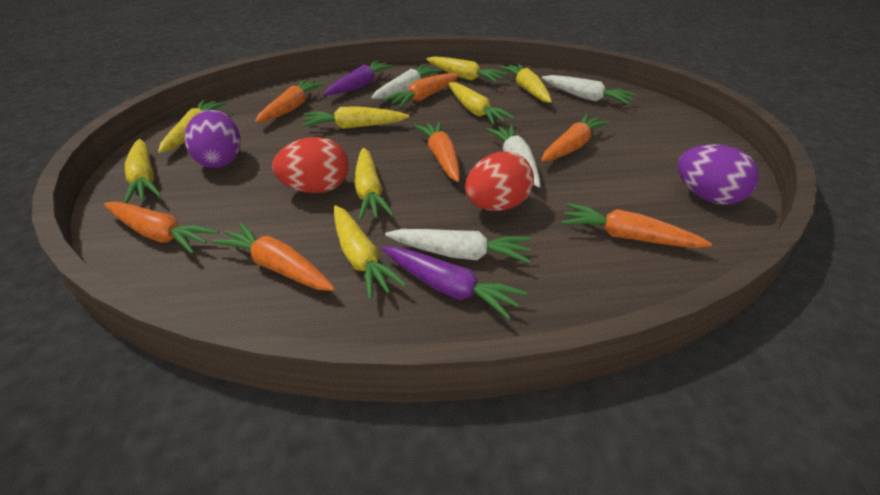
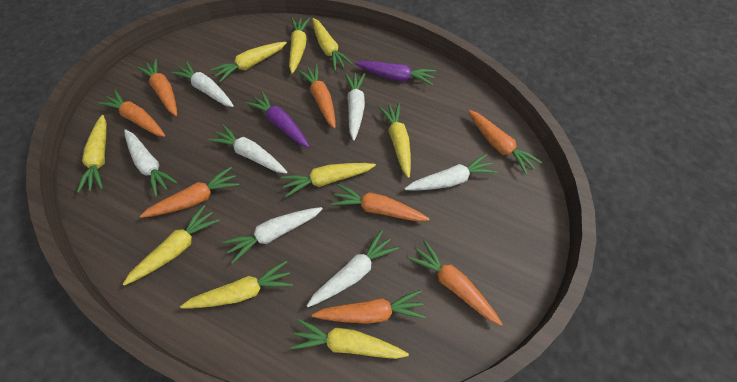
orange carrot: [104,201,219,254] [212,222,335,291] [255,79,325,123] [383,73,459,108] [414,121,460,182] [541,114,610,162] [561,203,712,248] = 7 -> [98,90,165,137] [137,58,177,116] [140,167,240,218] [298,64,336,129] [312,290,426,324] [331,184,430,222] [408,240,502,325] [468,110,542,175] = 8
purple egg: [184,110,240,168] [678,144,759,205] = 2 -> none = 0
red egg: [272,137,349,193] [465,152,534,211] = 2 -> none = 0
white carrot: [371,65,442,99] [385,229,532,264] [486,125,540,187] [542,75,636,105] = 4 -> [124,129,178,197] [170,61,234,107] [208,124,287,174] [223,207,323,264] [307,230,399,307] [345,73,366,141] [405,154,497,191] = 7
yellow carrot: [124,139,161,204] [158,100,227,153] [302,106,409,129] [334,205,407,300] [354,148,394,221] [426,56,507,83] [449,82,515,125] [500,63,552,103] = 8 -> [77,115,107,193] [123,205,220,286] [180,261,293,308] [211,42,287,82] [281,163,376,197] [289,17,310,74] [291,319,409,359] [312,18,353,71] [379,103,411,178] = 9

